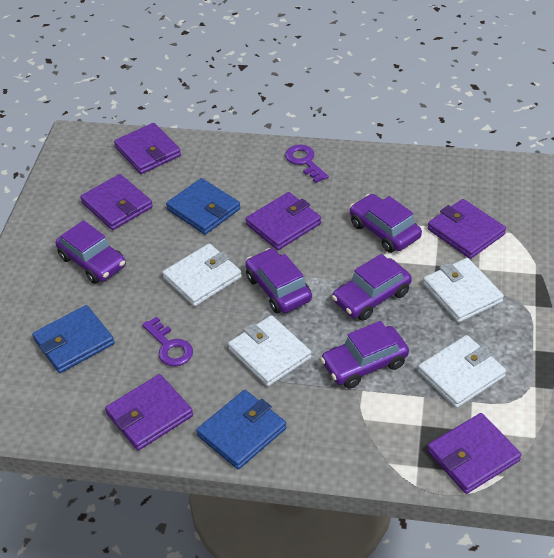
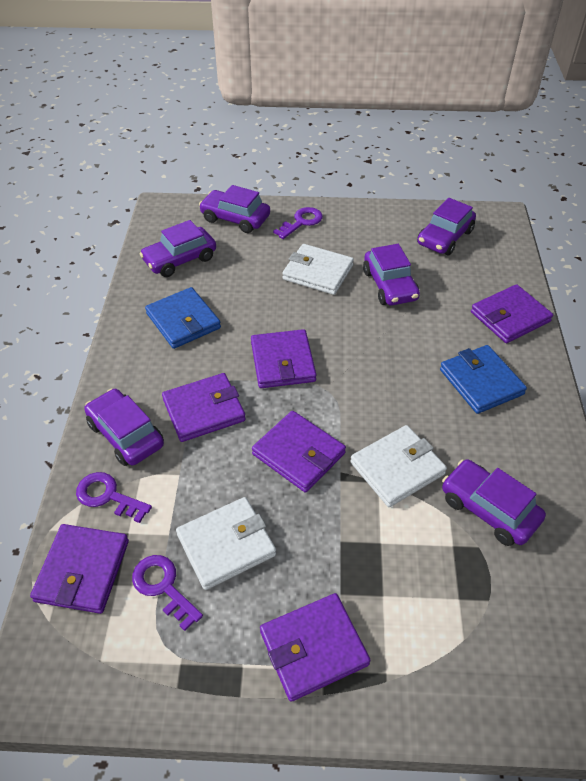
blue wallet: [32,305,114,373] [166,178,240,235] [196,390,287,469] = 3 -> [145,287,221,349] [440,345,527,414] = 2
purple car: [56,220,126,284] [245,248,312,314] [321,321,409,389] [332,254,412,321] [350,194,422,253] = 5 -> [84,389,164,466] [140,220,216,277] [199,185,270,233] [363,244,420,305] [417,198,476,255] [442,459,546,546] = 6
purple key: [142,316,193,367] [285,144,329,183] = 2 -> [76,472,152,523] [132,555,203,631] [273,207,323,239] = 3
white wallet: [162,243,242,307] [228,315,312,387] [418,335,506,408] [423,258,504,323] = 4 -> [176,497,276,590] [282,244,354,295] [350,425,447,507] = 3

